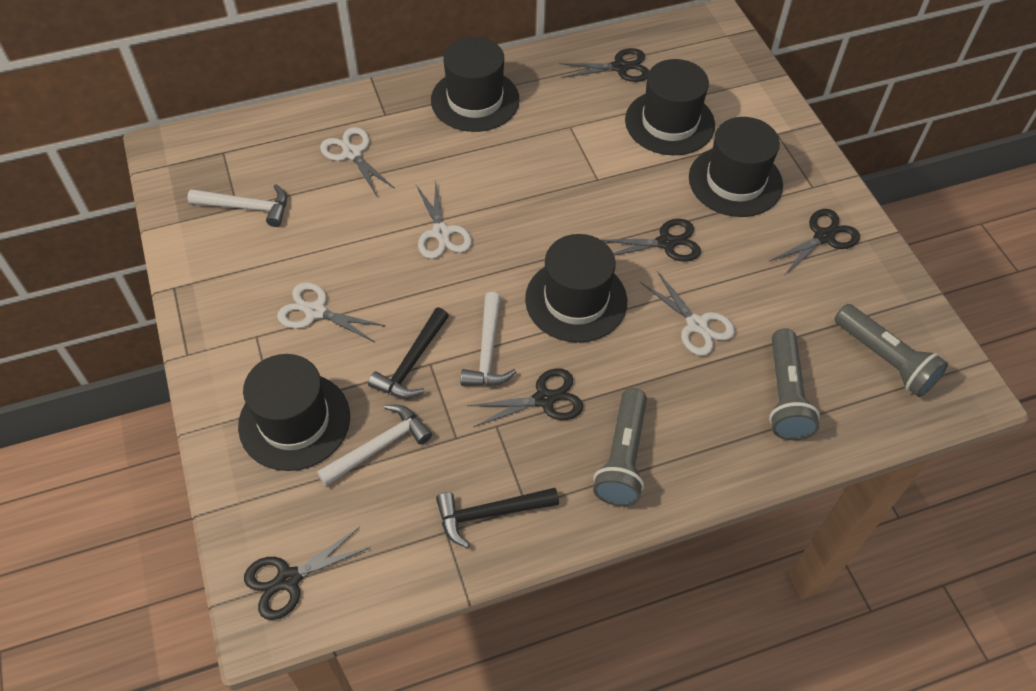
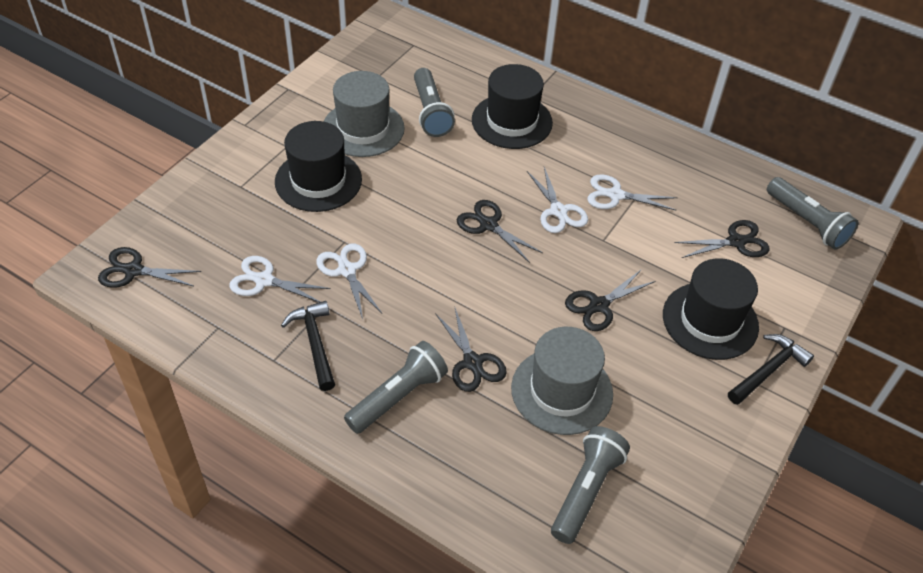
black hat: [238,354,350,471] [431,37,520,132] [525,234,627,343] [625,59,715,155] [689,117,783,217] = 5 -> [275,121,362,212] [472,64,553,149] [663,258,759,360] = 3
grey flashlight: [593,388,647,506] [769,328,820,440] [834,304,948,397] = 3 -> [344,341,448,434] [414,68,455,137] [551,426,630,544] [767,177,859,250] = 4
grey hat: none = 0 -> [323,71,405,157] [511,327,613,435] = 2
white hammer: [187,184,287,227] [317,405,432,486] [461,292,516,386] = 3 -> none = 0

